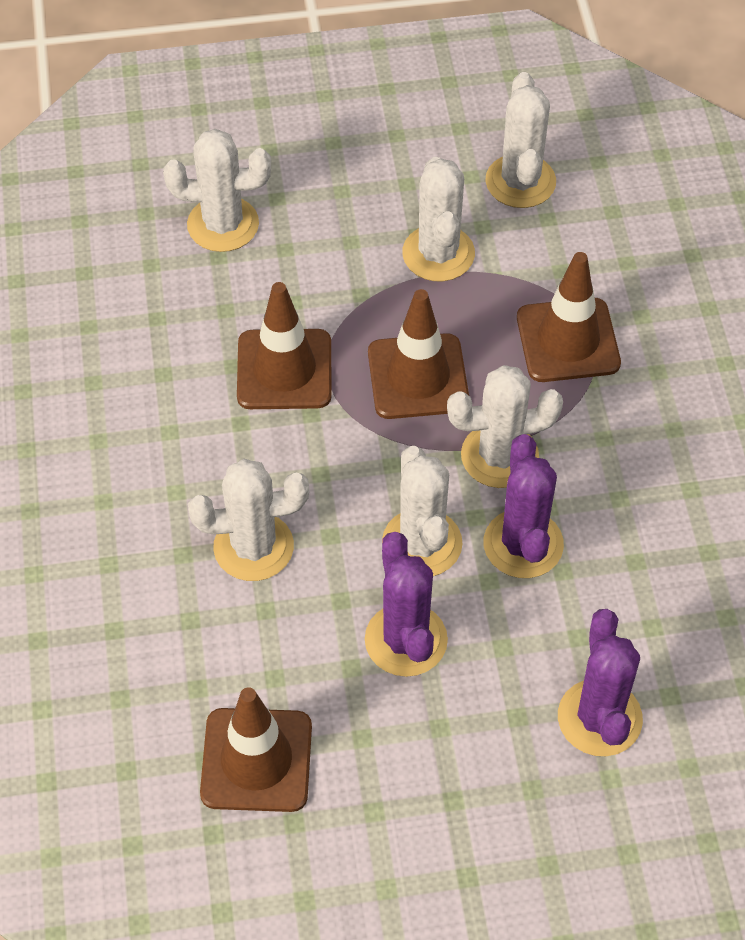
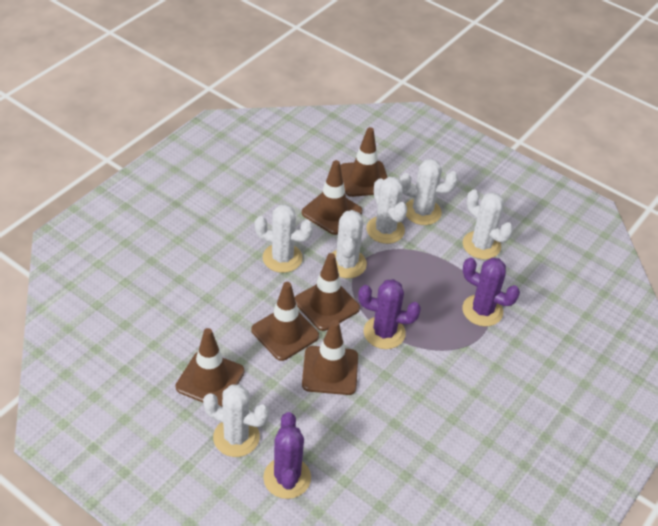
brown traffic cone: [200,687,312,812] [237,282,332,409] [368,289,469,419] [517,252,621,382] = 4 -> [175,328,245,407] [251,282,319,361] [295,253,360,331] [302,160,362,235] [302,320,358,395] [340,127,388,197] = 6

